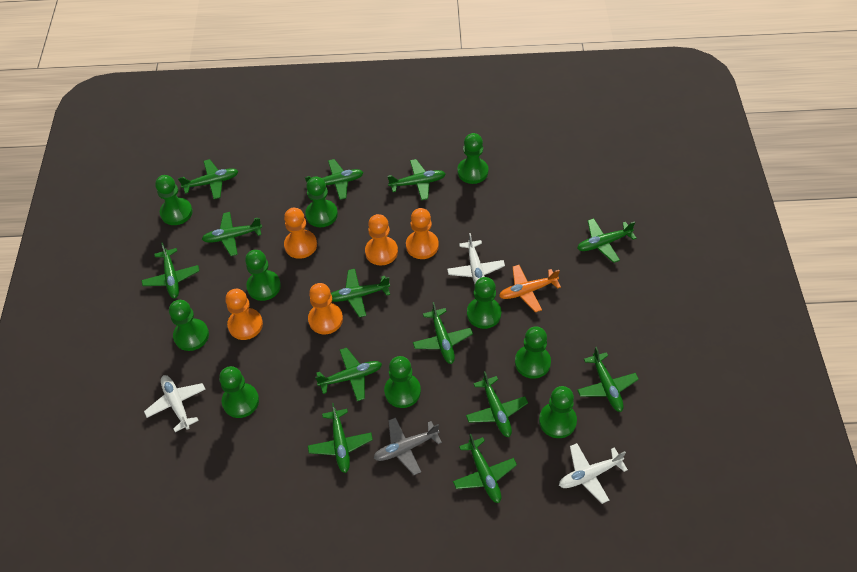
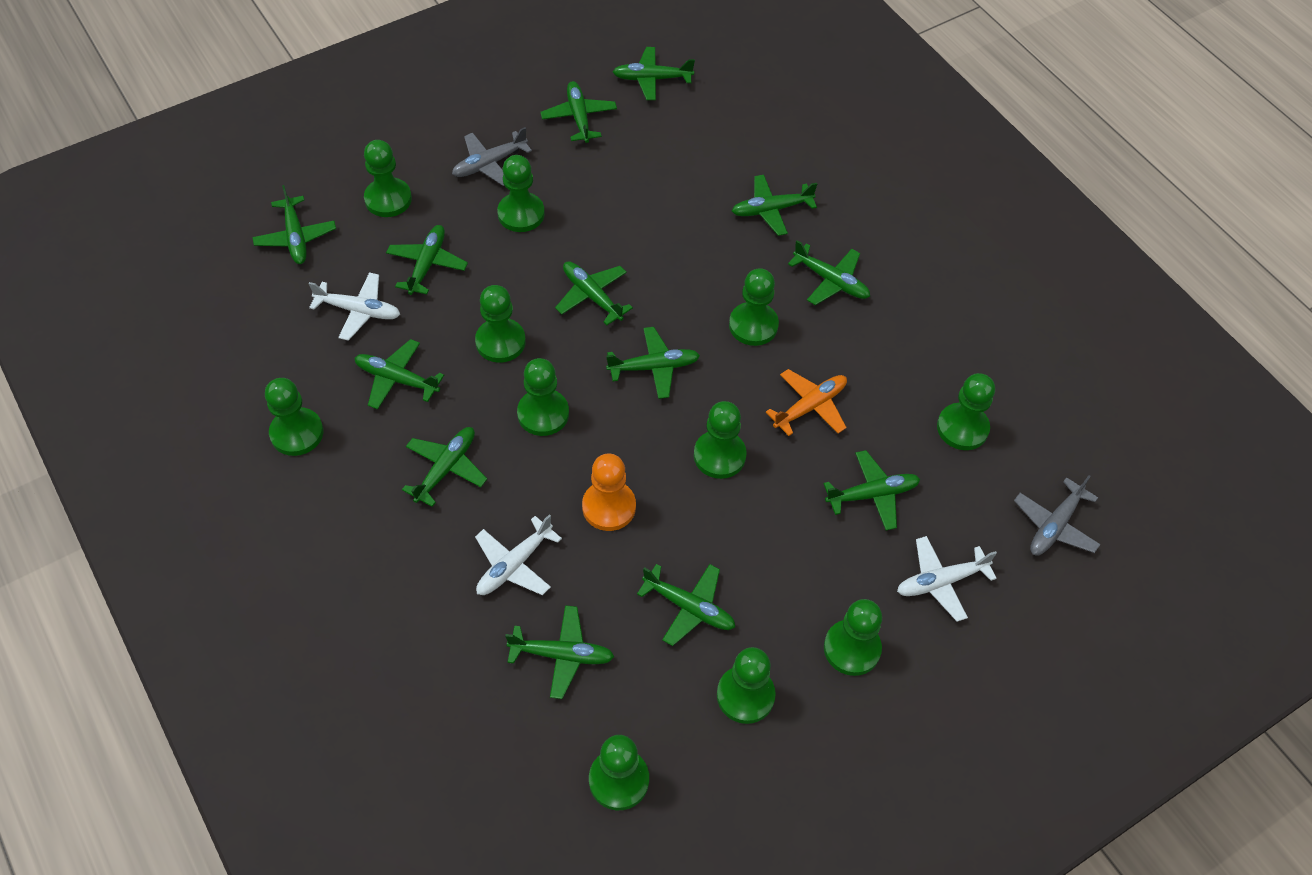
green pawn: [155,175,193,225] [169,300,209,351] [219,366,259,418] [245,250,281,301] [305,177,338,227] [384,356,421,408] [457,133,488,184] [467,277,501,329] [515,326,551,379] [539,386,577,438] = 10 -> [265,378,323,456] [364,140,412,217] [475,285,526,363] [497,155,545,232] [517,358,569,436] [589,735,649,810] [694,401,747,479] [717,647,776,724] [729,268,779,346] [824,599,882,676] [937,373,995,450] = 11
grey plane: [374,417,442,475] = 1 -> [452,127,532,186] [1014,475,1101,555] = 2
orange pawn: [225,289,263,340] [284,208,317,259] [308,283,343,334] [365,214,398,266] [406,208,439,259] = 5 -> [582,453,636,531] = 1

